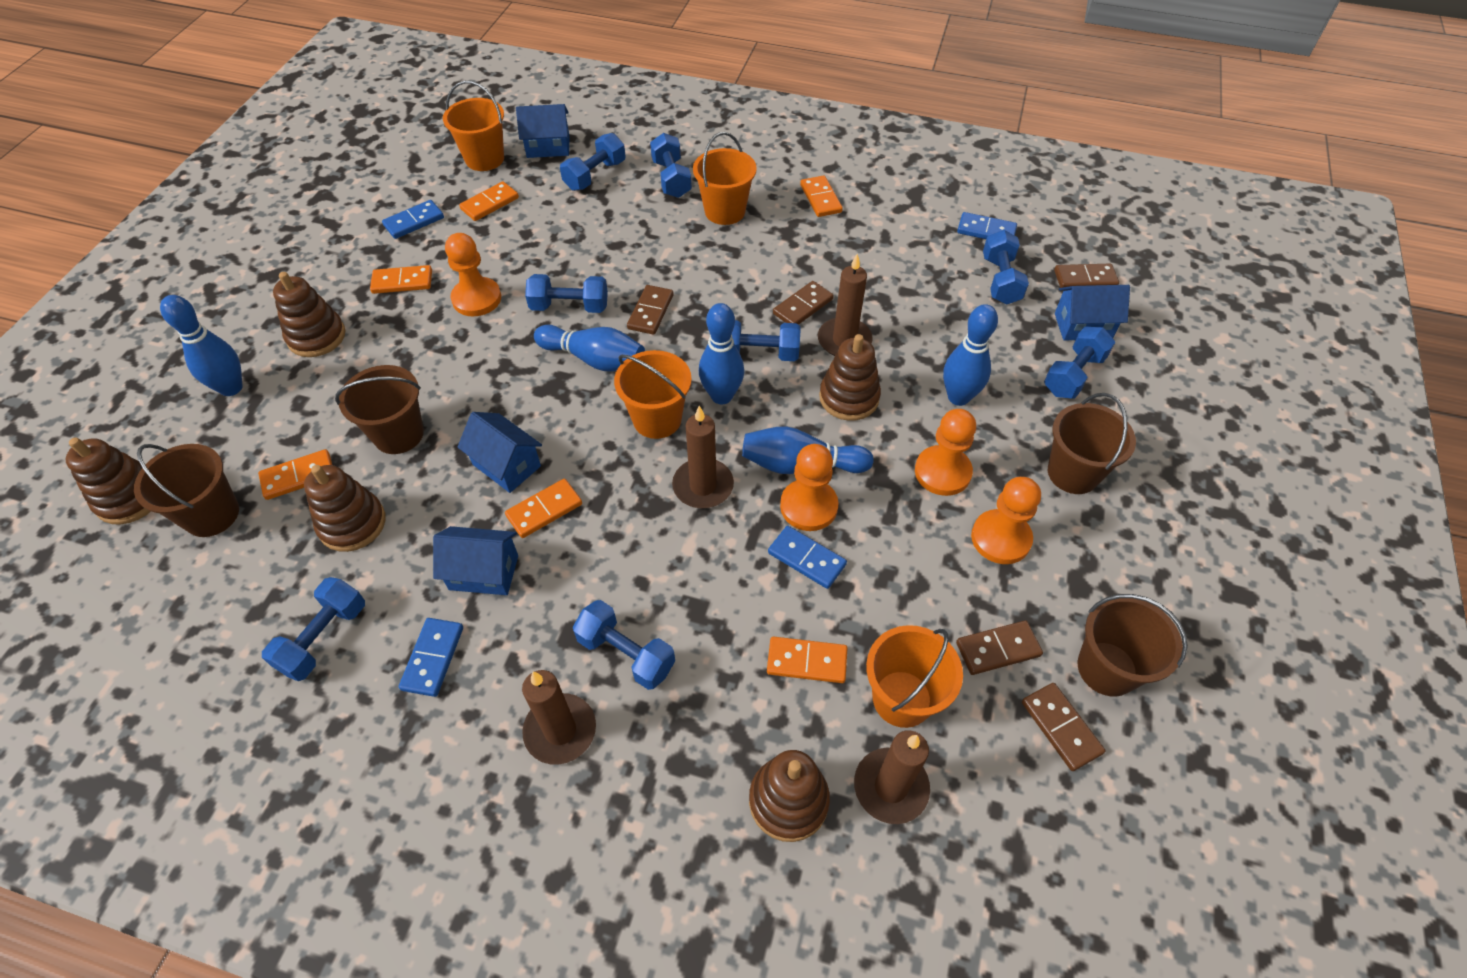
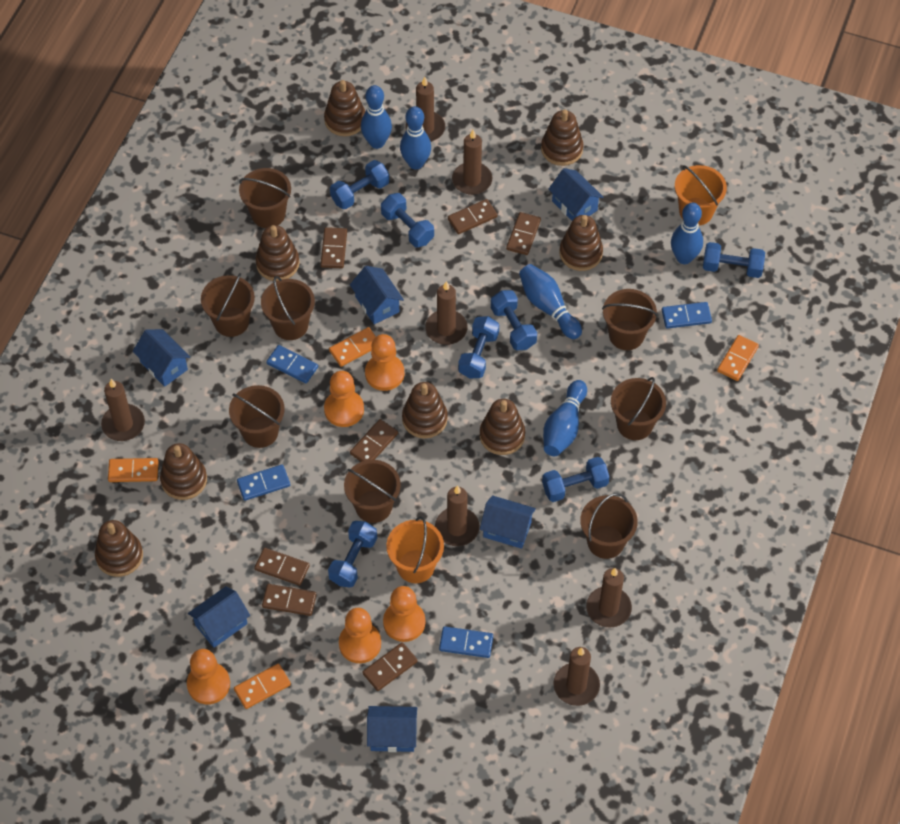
blue dumbbell: [262,577,365,681] [525,274,608,313] [560,133,626,191] [573,600,675,690] [650,133,692,198] [732,320,800,361] [983,230,1029,304] [1044,327,1115,399] = 8 -> [328,521,377,587] [330,160,389,209] [381,193,434,247] [458,316,499,378] [491,290,537,350] [542,457,609,502] [703,242,765,278] = 7
blue house: [433,526,518,595] [458,412,542,493] [516,104,570,158] [1055,285,1130,340] = 4 -> [133,329,190,387] [188,586,250,648] [350,266,404,324] [367,706,417,752] [480,495,536,549] [549,168,603,221] = 6
brown bucket: [134,444,239,537] [335,365,424,454] [1048,393,1136,494] [1078,594,1188,697] = 4 -> [201,273,255,337] [229,385,285,448] [239,168,291,228] [261,276,315,340] [344,460,401,523] [580,493,638,559] [602,289,658,350] [611,377,666,440] = 8
brown candle: [522,670,596,765] [672,406,734,508] [818,254,873,356] [854,730,930,824] = 4 -> [101,379,145,441] [406,77,445,142] [425,281,468,345] [435,485,480,546] [452,130,492,195] [553,647,600,706] [586,568,632,628] = 7
brown domino: [627,285,673,335] [773,281,834,325] [956,620,1043,675] [1022,683,1105,771] [1054,264,1119,288] = 5 -> [254,548,310,586] [262,584,316,616] [321,227,347,268] [350,419,398,462] [362,642,418,691] [448,199,497,234] [506,212,541,255] = 7
brown stacking toy: [65,438,151,525] [273,272,346,357] [304,465,386,552] [749,750,830,842] [819,334,881,421] = 5 -> [95,520,143,577] [160,443,207,500] [255,225,300,281] [324,80,365,136] [402,382,448,438] [480,399,525,455] [541,109,583,166] [559,215,603,271] = 8
orange bucket: [443,81,504,171] [614,350,692,439] [693,132,757,225] [866,625,963,728] = 4 -> [386,516,444,583] [675,165,727,225] = 2
orange domino: [258,449,332,500] [370,265,432,294] [459,181,519,221] [505,479,582,538] [767,636,848,683] [800,175,843,217] = 6 -> [108,458,158,482] [234,663,291,709] [329,327,376,367] [717,335,759,381] = 4
orange pawn: [445,233,501,316] [780,444,839,531] [915,409,976,496] [971,477,1041,564] = 4 -> [187,649,230,704] [324,371,364,427] [339,608,381,663] [365,334,404,391] [383,586,425,642] = 5

